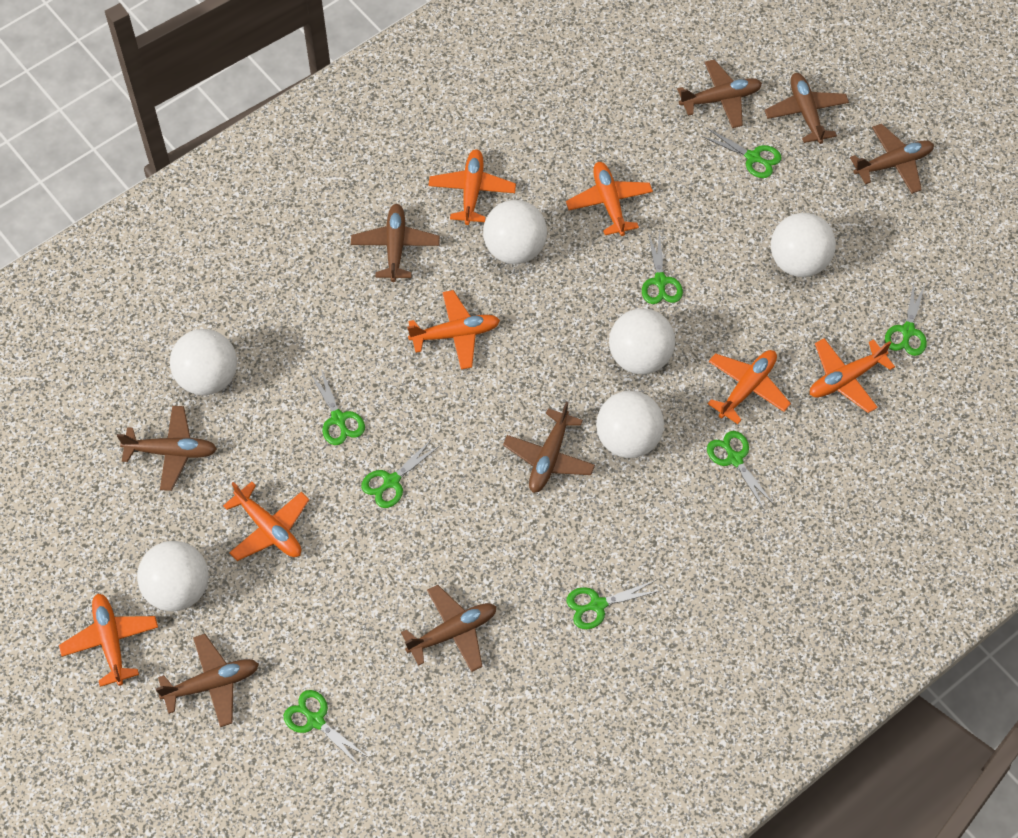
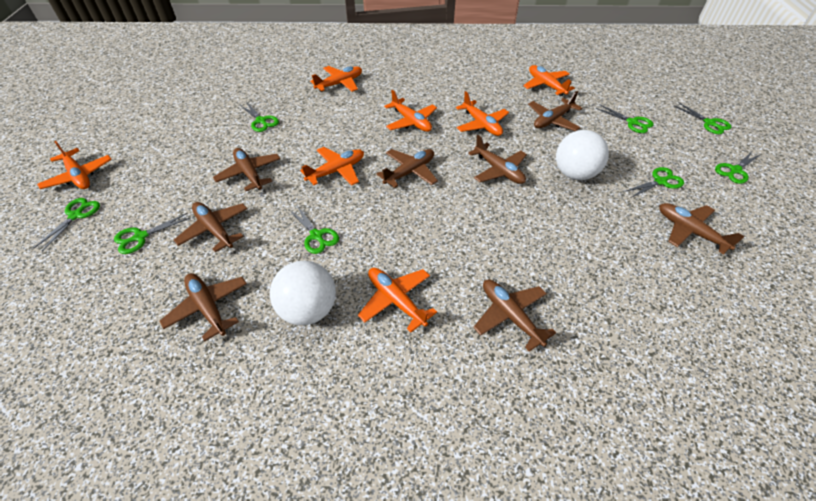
white ball: [137,541,208,611] [170,329,237,395] [483,200,547,264] [596,391,664,458] [609,308,675,375] [771,213,836,277] = 6 -> [270,261,336,325] [556,130,609,180] = 2

